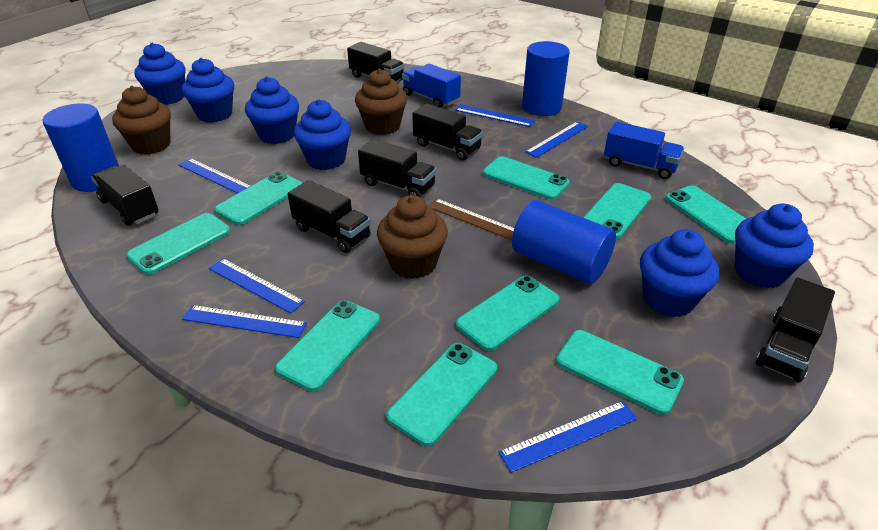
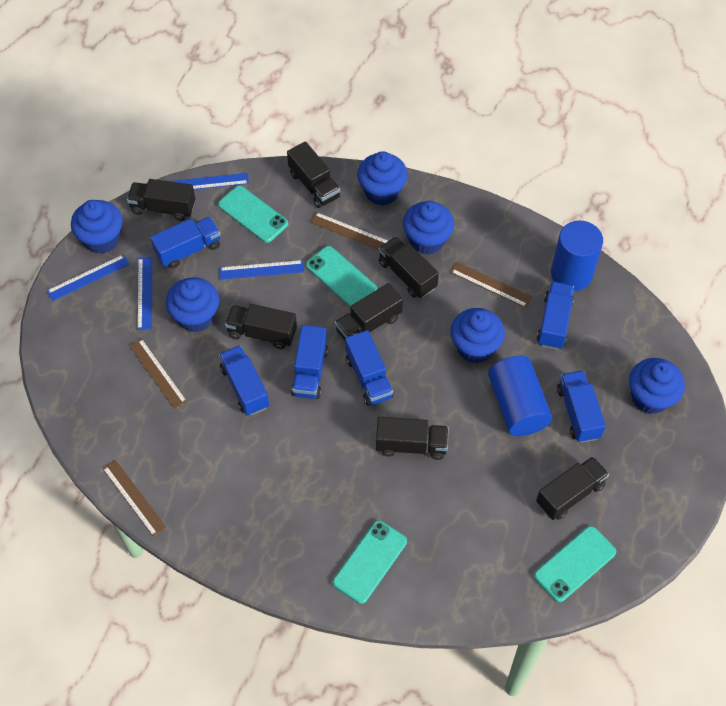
black truck: [91,165,158,226] [287,180,371,253] [347,42,404,82] [358,139,436,198] [412,104,483,160] [756,278,835,383] = 6 -> [127,179,195,221] [225,304,297,349] [287,141,341,208] [335,283,403,341] [376,417,449,460] [379,236,439,298] [536,456,609,520] = 7
blue cylinder: [42,104,119,192] [512,200,616,284] [522,41,570,116] = 3 -> [488,356,552,436] [551,221,603,291] = 2
blue ruler: [178,158,251,194] [182,305,307,338] [208,258,305,313] [455,104,535,127] [499,401,637,473] [525,122,588,158] = 6 -> [47,254,129,301] [137,257,152,330] [170,173,249,190] [219,260,304,280] = 4
blue truck: [402,64,461,108] [604,121,684,179] = 2 -> [150,217,221,268] [219,345,269,416] [291,325,328,399] [345,330,394,406] [537,281,574,350] [557,370,606,443] = 6
brown cupcake: [112,86,171,155] [355,69,407,135] [377,195,448,279] = 3 -> none = 0
brown ruler: [428,198,514,240] = 1 -> [102,460,167,537] [129,338,187,409] [310,212,388,250] [451,262,532,308] = 4
turquoise phone: [126,213,230,275] [215,172,302,225] [275,300,380,391] [386,343,497,446] [456,275,560,351] [483,156,570,200] [556,330,684,415] [583,183,651,239] [665,185,746,243] = 9 -> [218,186,288,243] [306,246,377,307] [333,521,407,604] [534,526,616,602] = 4

